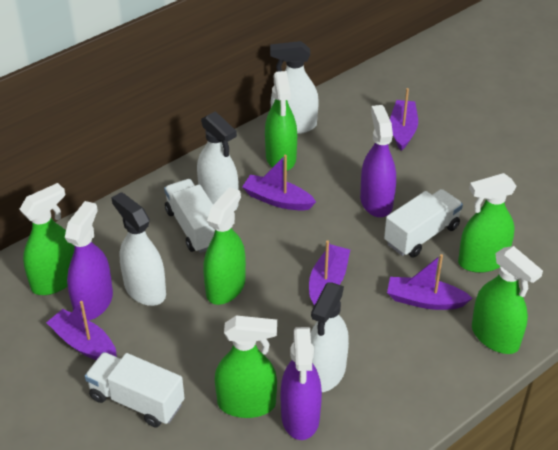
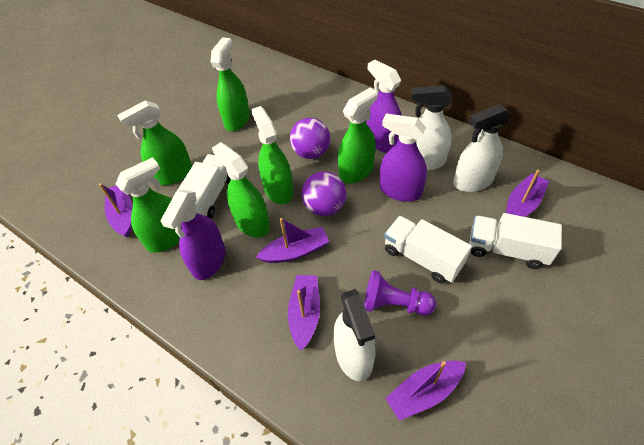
purple ball: none = 0 -> [290,118,330,159] [302,171,346,216] = 2
purple pawn: none = 0 -> [364,270,436,316] = 1
white spray bottle: [111,192,166,306] [197,111,239,210] [270,41,319,134] [310,282,349,392] = 4 -> [333,289,376,381] [411,85,452,170] [453,104,511,192] = 3

